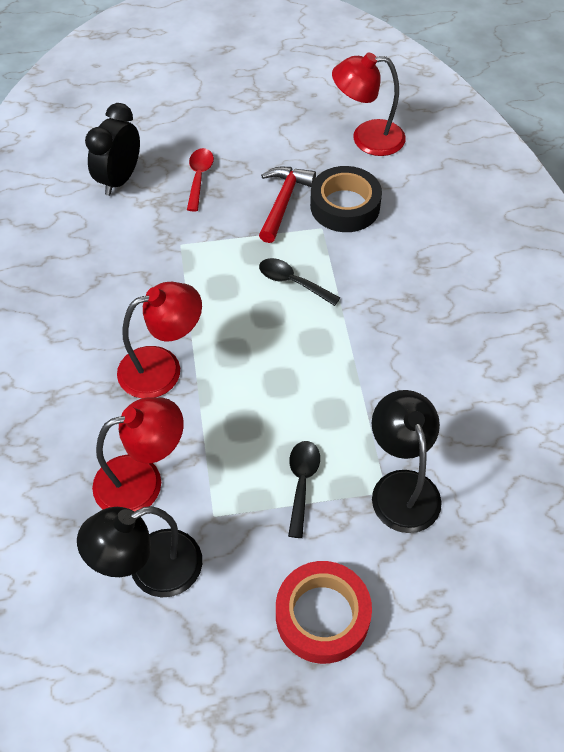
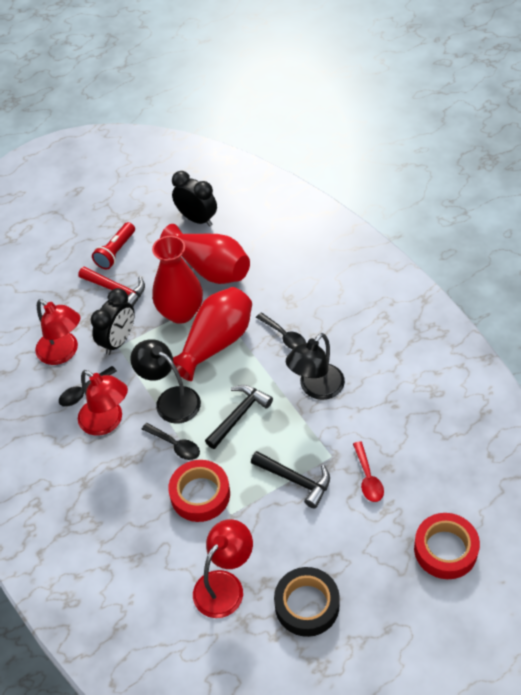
black clock: [85,103,140,196] = 1 -> [91,288,135,355] [172,171,217,227] = 2
black hammer: none = 0 -> [205,385,273,449] [251,451,330,509] = 2
black spoon: [259,258,340,306] [288,441,320,538] = 2 -> [59,366,117,407] [142,423,200,460] [256,313,306,349] = 3
red flashlight: none = 0 -> [92,222,135,269] = 1
red tape: [276,561,372,664] = 1 -> [168,460,230,522] [414,513,480,579] = 2
red vase: none = 0 -> [152,236,203,324] [160,224,250,284] [172,287,252,381] = 3

